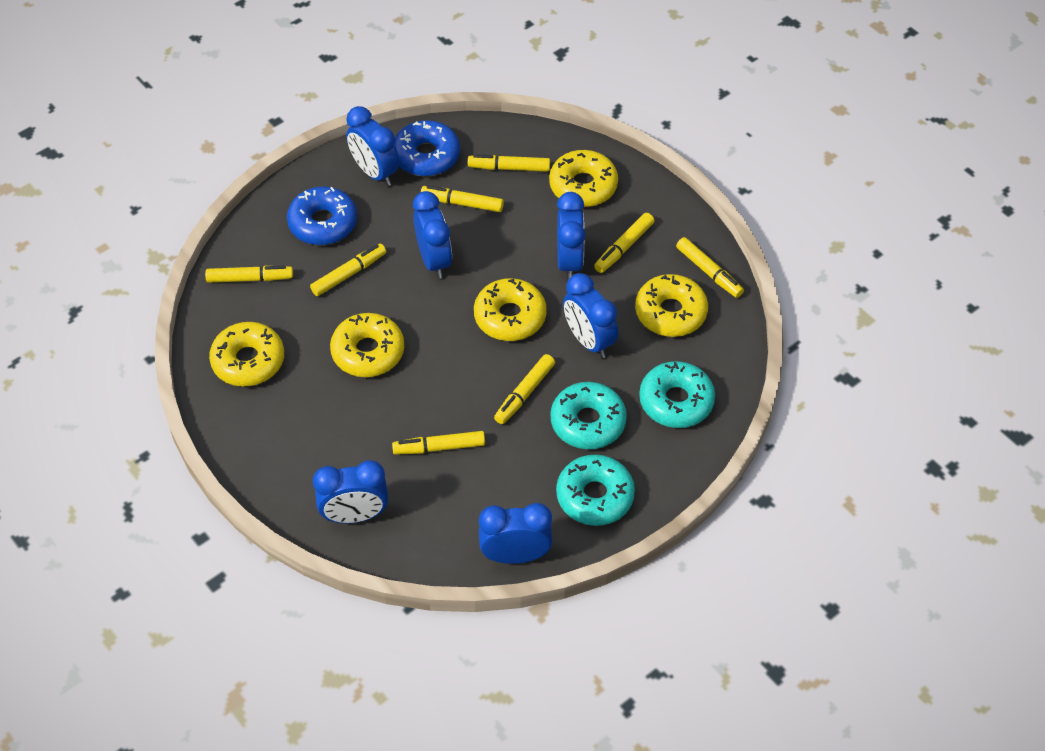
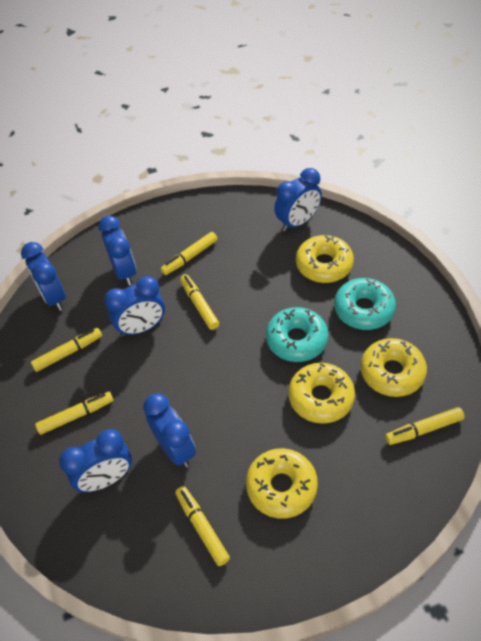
blue donut: [287,187,357,245] [394,120,460,177] = 2 -> none = 0
turquoise donut: [551,382,627,449] [556,454,635,526] [639,361,715,428] = 3 -> [266,307,328,362] [334,278,396,330] = 2
yellow donut: [209,322,284,387] [330,313,404,377] [474,278,547,341] [549,150,618,207] [635,274,708,337] = 5 -> [246,448,318,519] [288,363,355,424] [296,235,354,283] [361,338,427,397] = 4
yellow marker: [205,266,293,283] [310,243,386,296] [392,431,485,455] [421,185,504,212] [468,154,550,172] [494,354,555,424] [594,213,654,273] [676,237,744,298] = 8 -> [31,328,102,372] [35,392,114,435] [161,232,218,275] [175,486,230,566] [180,274,219,330] [385,407,465,445] = 6

